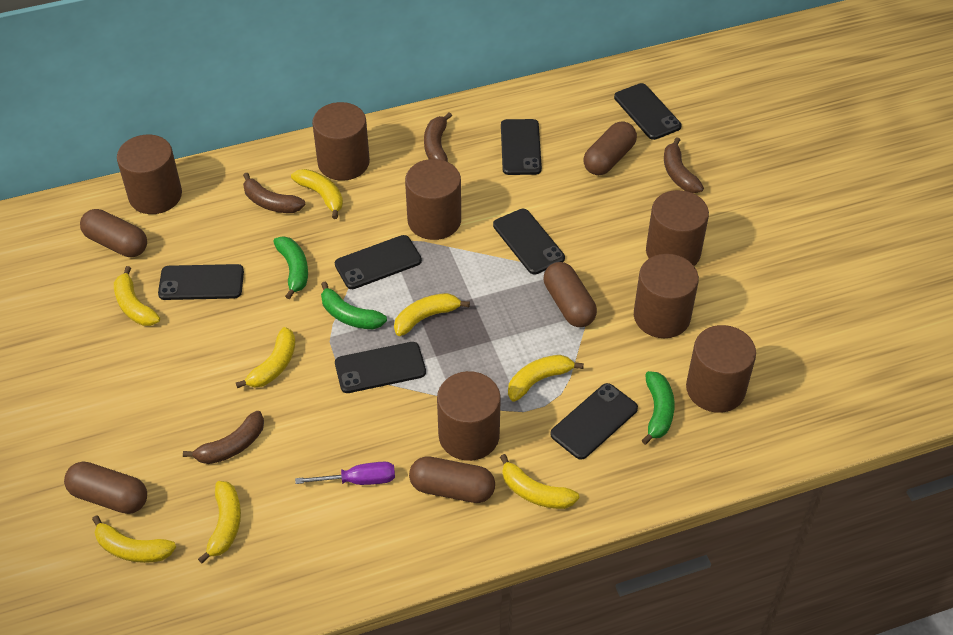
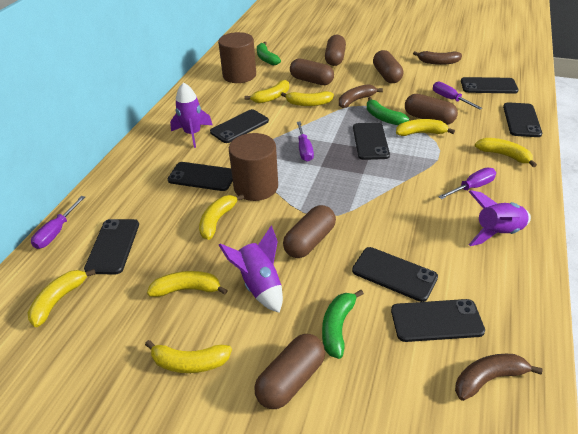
black phone: [158,264,244,300] [335,235,422,289] [335,342,426,393] [493,209,565,274] [501,119,542,175] [550,383,638,460] [614,83,682,140] = 7 -> [84,219,139,274] [168,162,233,191] [210,109,269,143] [352,247,438,302] [353,122,390,160] [391,299,485,342] [461,77,519,94] [503,102,542,137] = 8
brown banana: [183,411,264,464] [243,173,305,213] [424,112,452,162] [664,137,704,193] = 4 -> [339,84,383,108] [413,51,462,65] [455,354,542,401] = 3
brown capsule: [64,461,147,514] [80,209,147,257] [409,456,495,503] [544,262,597,327] [583,121,637,175] = 5 -> [255,334,325,409] [283,205,336,258] [290,58,334,85] [325,35,346,66] [373,50,403,83] [405,94,458,125] = 6
brown cylinder: [117,135,182,214] [312,102,370,181] [405,159,461,240] [437,371,501,461] [634,254,699,338] [646,190,709,266] [686,325,756,413] = 7 -> [218,32,256,83] [229,133,278,201] = 2
purple rocket: none = 0 -> [170,82,212,148] [219,225,283,313] [469,190,531,246] = 3
purple screwdriver: [295,462,395,485] = 1 -> [31,196,85,249] [297,121,314,162] [433,82,482,110] [438,168,496,199] = 4

